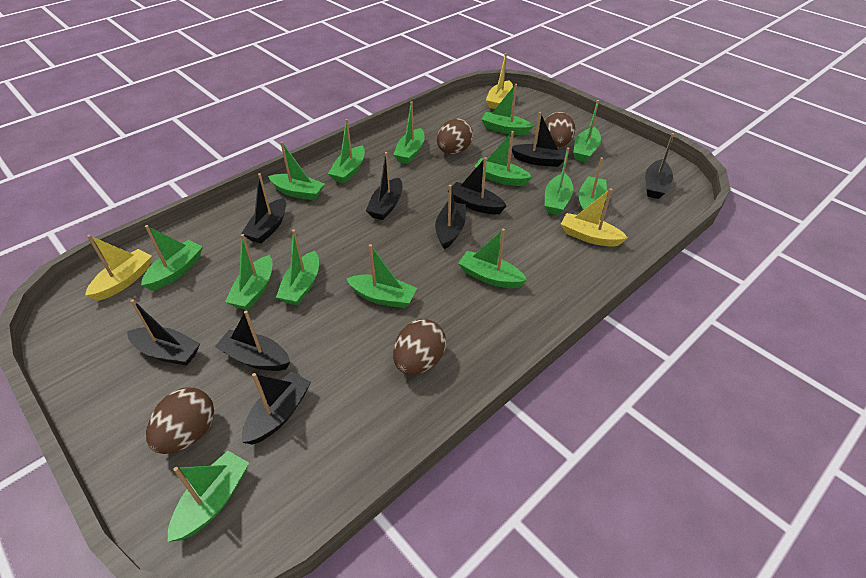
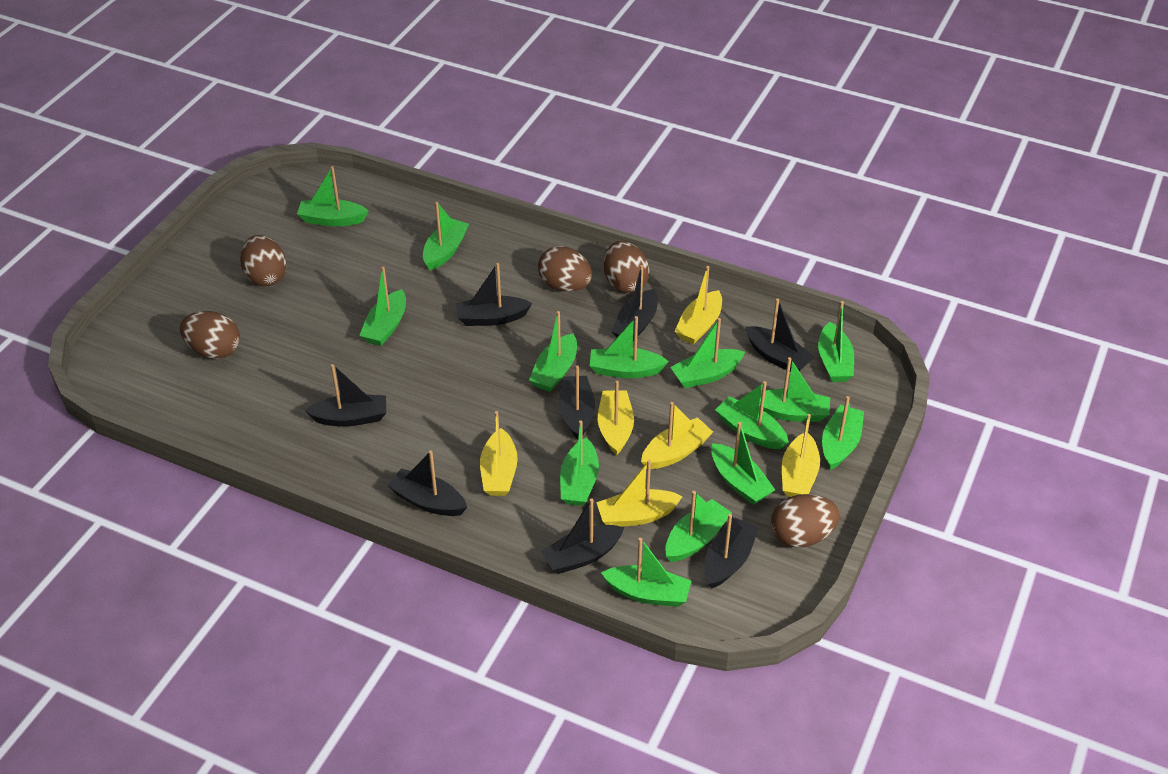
black boat: [127,299,200,366] [215,310,290,371] [241,173,286,243] [242,371,311,445] [366,152,402,220] [435,185,466,250] [448,157,506,214] [512,112,566,167] [645,133,674,199] = 9 -> [305,364,386,427] [387,451,467,516] [456,263,532,326] [541,498,624,574] [559,365,595,439] [611,265,658,341] [705,514,759,589] [746,299,814,372] = 8
brown egg: [146,388,214,454] [393,319,446,375] [437,118,473,154] [545,112,575,148] = 4 -> [180,311,240,359] [240,235,286,286] [538,246,592,292] [604,241,649,293] [771,494,840,548] = 5
yellow boat: [85,235,152,301] [486,53,513,109] [561,188,628,247] = 3 -> [480,411,518,496] [596,460,683,527] [598,381,634,456] [641,402,713,469] [674,266,722,344] [782,414,820,497] = 6

